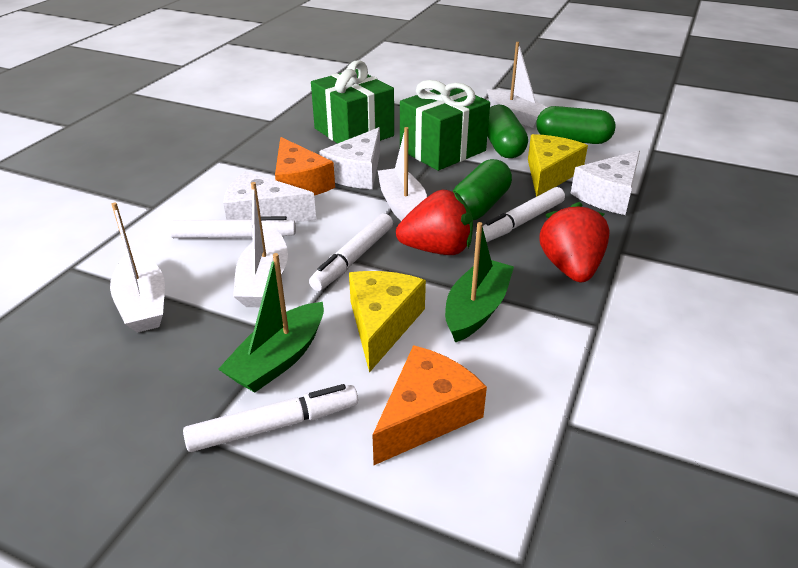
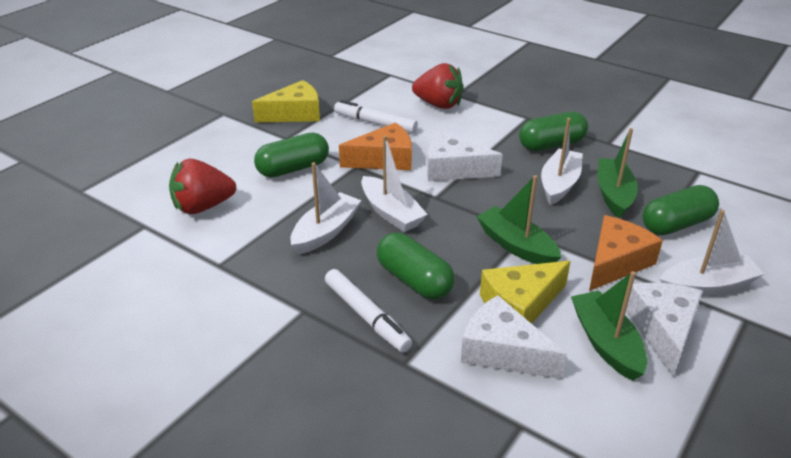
green boat: [218,253,324,392] [445,222,514,342] = 2 -> [477,175,561,264] [571,271,647,381] [597,128,638,218] = 3
green capsule: [452,159,512,220] [487,105,528,158] [536,106,616,144] = 3 -> [254,133,329,177] [377,233,455,299] [519,112,588,151] [643,185,719,235] = 4
green gift: [311,61,394,144] [400,80,490,171] = 2 -> none = 0
white marker: [169,216,296,238] [183,384,358,452] [309,213,393,291] [482,187,565,242] = 4 -> [325,269,412,352] [334,100,418,133] = 2

